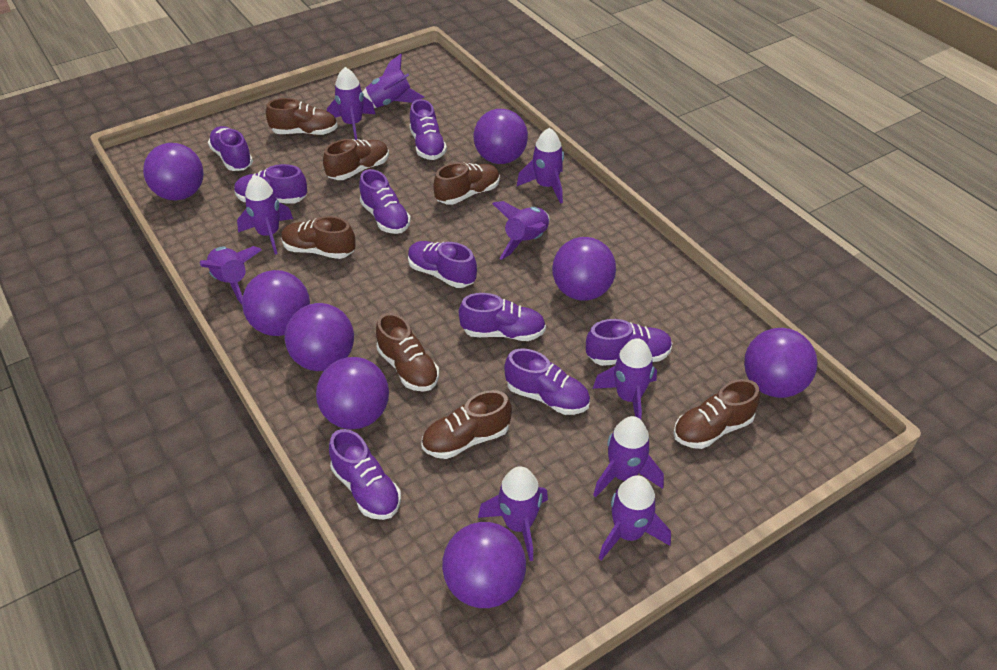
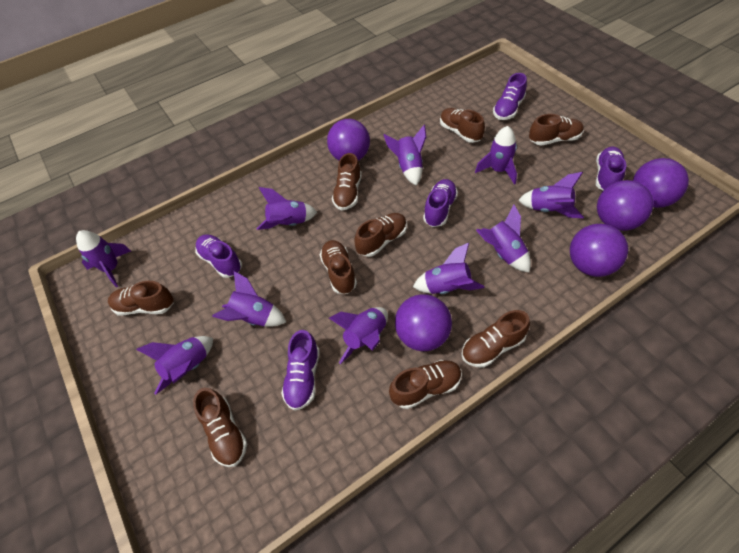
brown shoe: [266,98,338,135] [281,216,356,259] [323,139,389,180] [376,313,439,391] [422,390,512,459] [433,162,500,205] [673,379,760,449] = 7 -> [108,281,173,316] [193,388,247,467] [319,240,357,294] [332,153,362,210] [354,213,407,257] [389,360,462,409] [440,108,485,143] [461,310,530,368] [529,114,584,146] = 9
purple ball: [143,143,204,201] [242,270,310,336] [285,303,354,371] [316,357,389,429] [442,522,526,608] [473,109,528,164] [552,237,616,301] [744,328,818,398] = 8 -> [327,119,370,161] [395,294,452,351] [570,224,628,277] [597,180,653,231] [633,158,689,208] = 5
purple shoe: [208,126,253,171] [234,164,307,204] [329,429,401,520] [359,169,411,234] [408,241,477,288] [409,99,447,160] [459,293,546,341] [504,348,590,415] [586,319,672,366] = 9 -> [195,234,242,278] [281,330,320,411] [423,179,458,227] [493,73,527,120] [596,147,626,190] = 5

